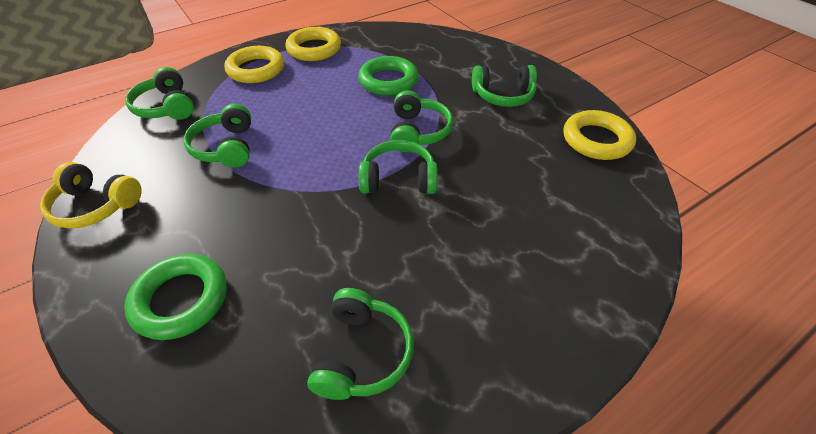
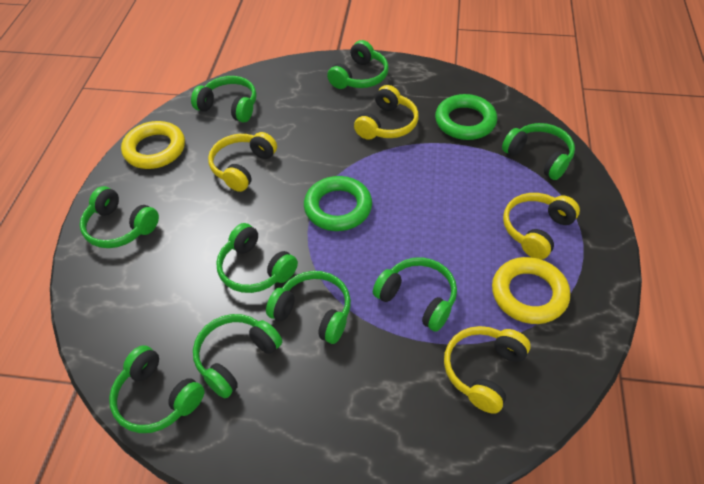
green headphones: [125,67,194,120] [184,104,251,168] [307,288,414,400] [359,140,438,194] [390,90,453,152] [472,65,537,107] = 6 -> [80,186,159,248] [109,345,205,433] [191,76,257,122] [193,314,282,398] [216,223,298,293] [266,271,351,344] [327,40,389,89] [373,257,457,332] [502,123,575,180] = 9
yellow headphones: [40,162,142,228] = 1 -> [208,132,277,192] [354,85,419,140] [444,326,531,414] [503,193,580,260] = 4
yellow ring: [224,46,284,83] [286,27,341,61] [563,110,636,160] = 3 -> [121,121,185,169] [492,257,570,324] = 2

